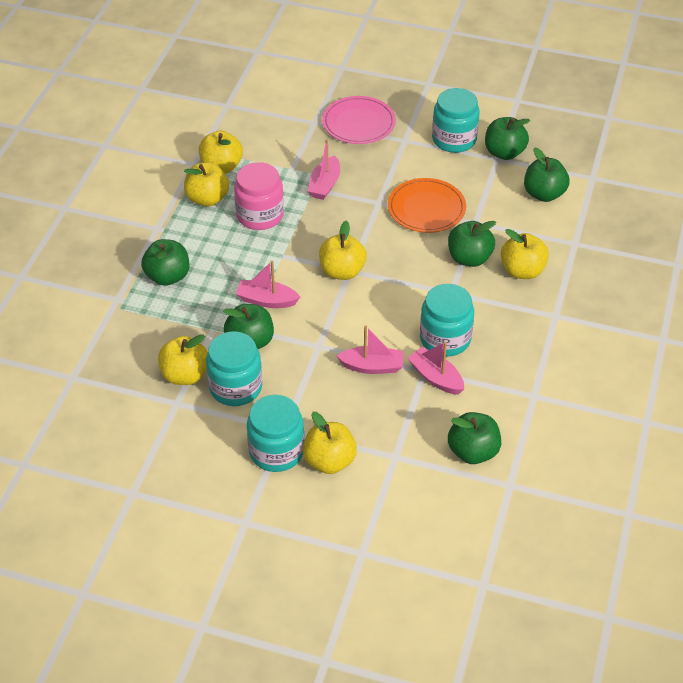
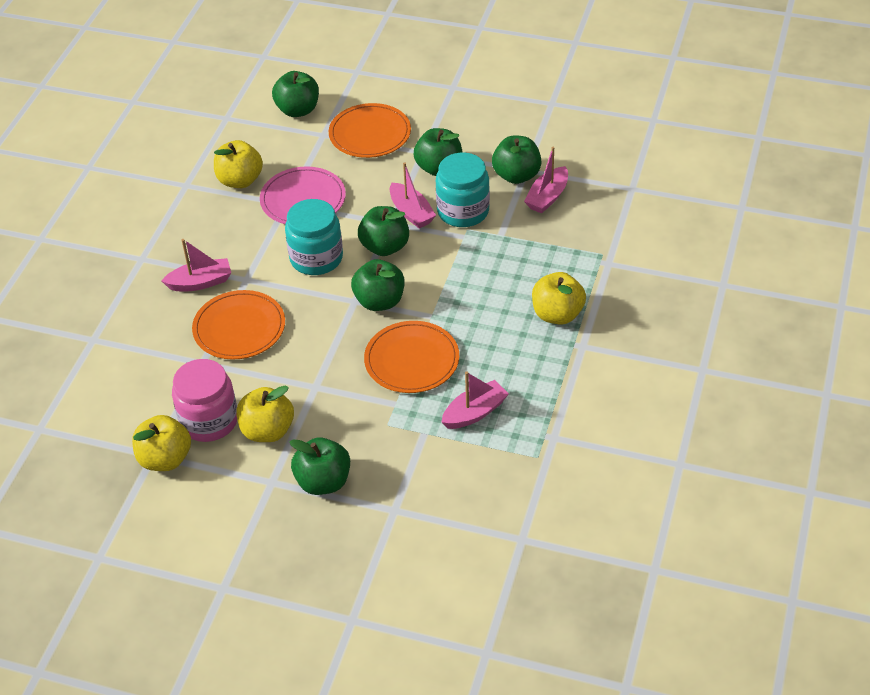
orange plate: [388,178,466,233] = 1 -> [192,290,285,360] [329,103,411,158] [364,321,459,393] = 3
turquoise jar: [206,331,262,406] [247,395,304,472] [420,284,474,357] [432,88,480,153] = 4 -> [285,199,343,275] [436,153,490,227] = 2
yellow apple: [158,334,208,385] [184,162,229,206] [199,131,243,174] [303,412,357,474] [319,221,367,280] [501,229,549,279] = 6 -> [132,415,191,471] [214,140,263,188] [237,385,294,442] [532,272,586,325] = 4

